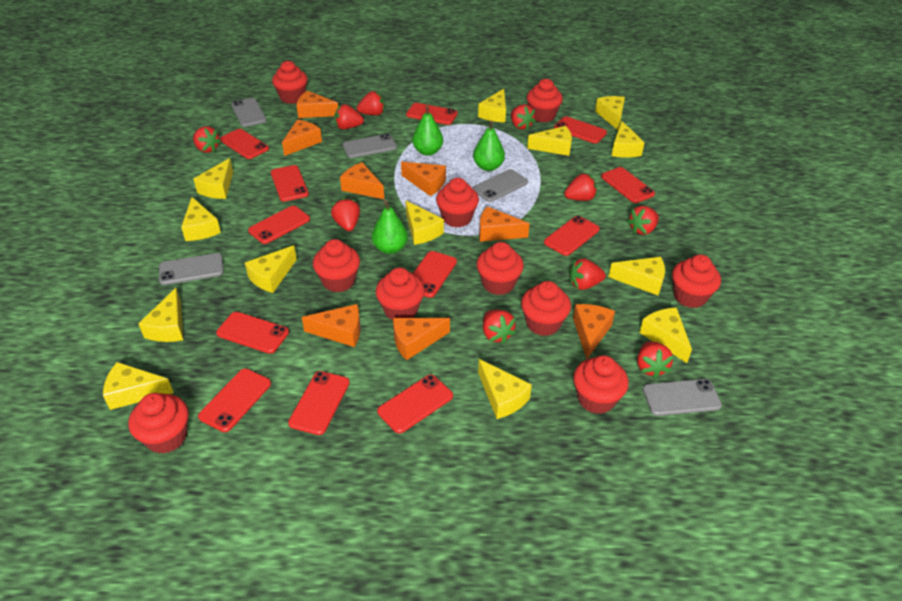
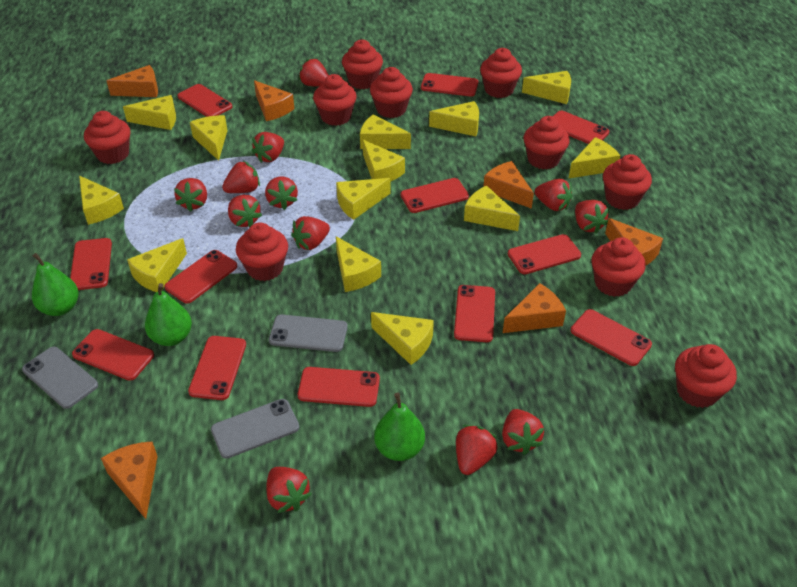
grey phone: [159,253,224,285] [231,98,267,127] [343,134,397,158] [472,169,528,202] [643,379,722,416] = 5 -> [22,347,98,409] [211,399,299,459] [269,314,348,352] = 3
orange cheese: [282,120,322,156] [296,91,338,118] [302,304,361,347] [340,162,384,199] [393,318,450,360] [401,162,446,196] [479,207,530,242] [573,304,615,359] = 8 -> [101,442,158,519] [107,65,158,97] [254,80,294,121] [483,161,534,209] [503,283,566,333] [605,218,663,266] = 6
red strawberry: [193,126,221,153] [331,198,360,231] [334,104,364,129] [357,91,385,115] [483,310,516,344] [511,104,536,130] [564,173,597,201] [569,258,606,290] [627,206,659,235] [637,341,674,379] = 10 -> [174,178,207,212] [222,161,260,193] [228,195,262,227] [252,132,284,163] [265,177,298,210] [266,467,312,513] [291,216,330,250] [299,59,329,87] [456,425,497,475] [502,409,544,455] [535,179,573,211] [575,200,609,234] = 12

